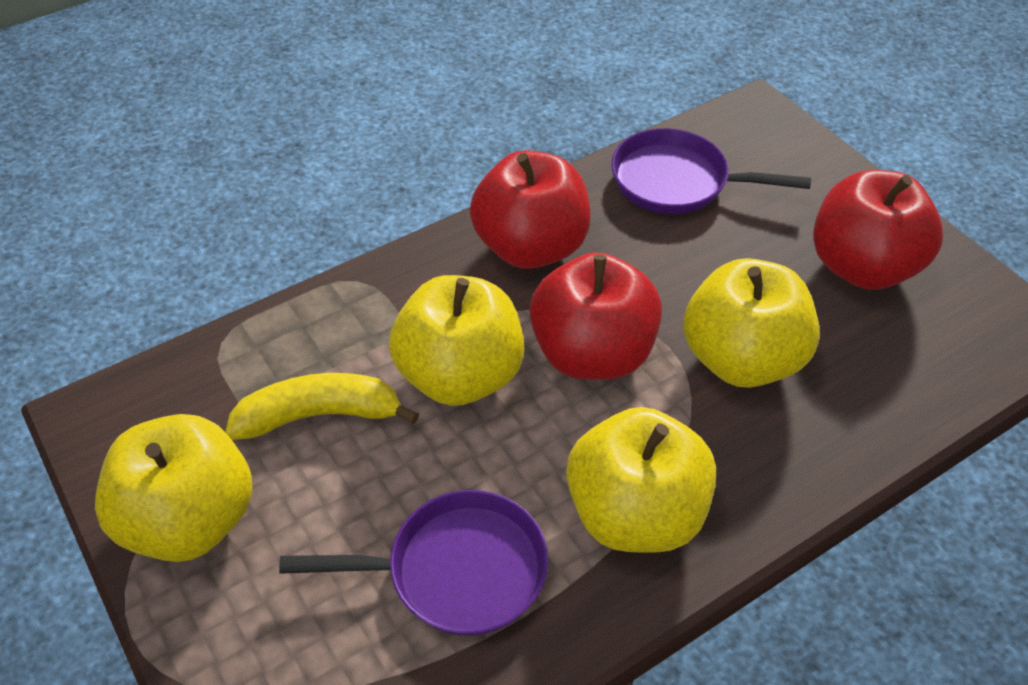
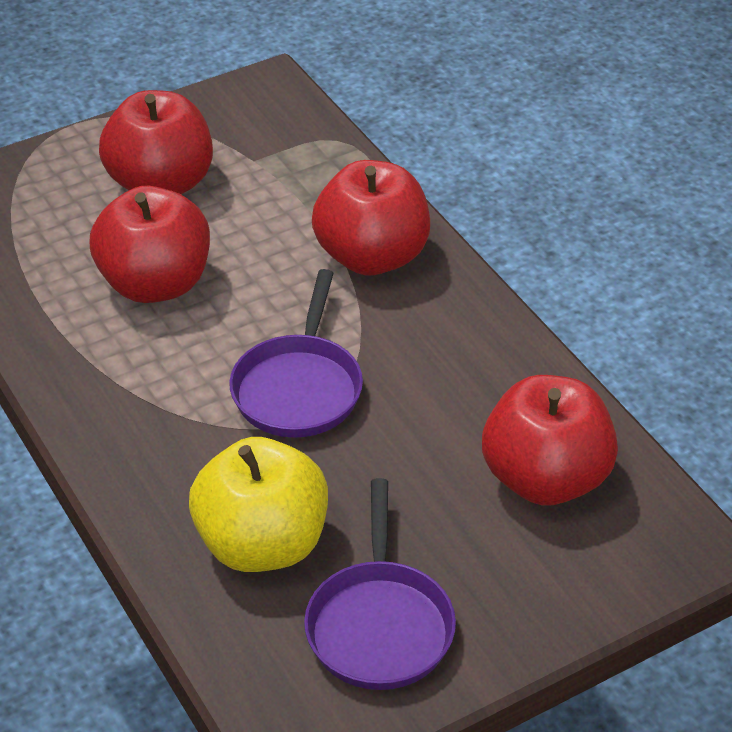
red apple: [470,150,591,269] [529,252,662,380] [813,170,943,290] = 3 -> [90,186,210,303] [99,90,213,194] [312,160,430,275] [482,375,618,506] = 4
yellow apple: [95,414,253,562] [389,275,524,406] [566,407,716,553] [683,258,820,388] = 4 -> [189,437,328,572] = 1
yellow banana: [225,373,419,440] = 1 -> none = 0

